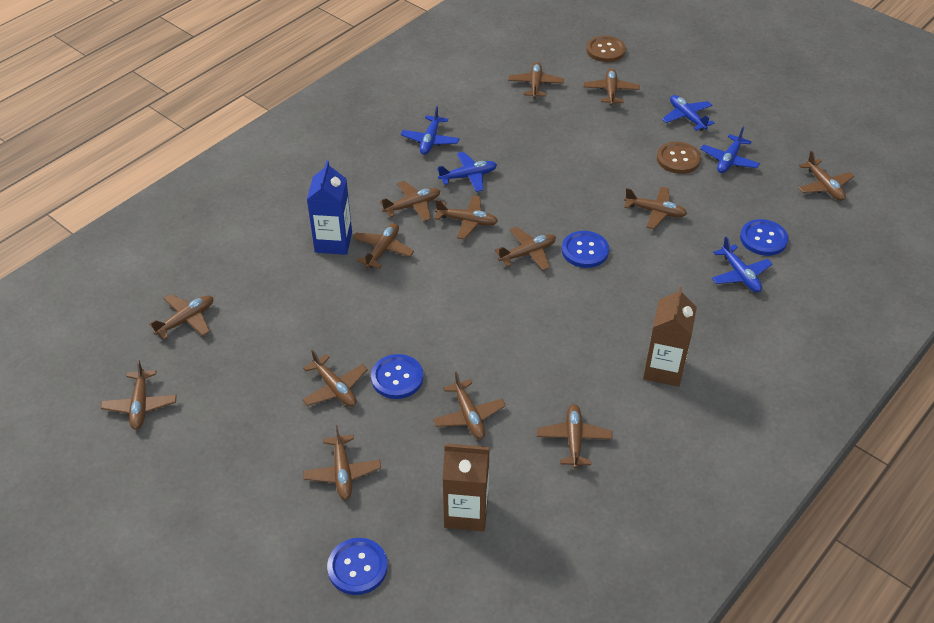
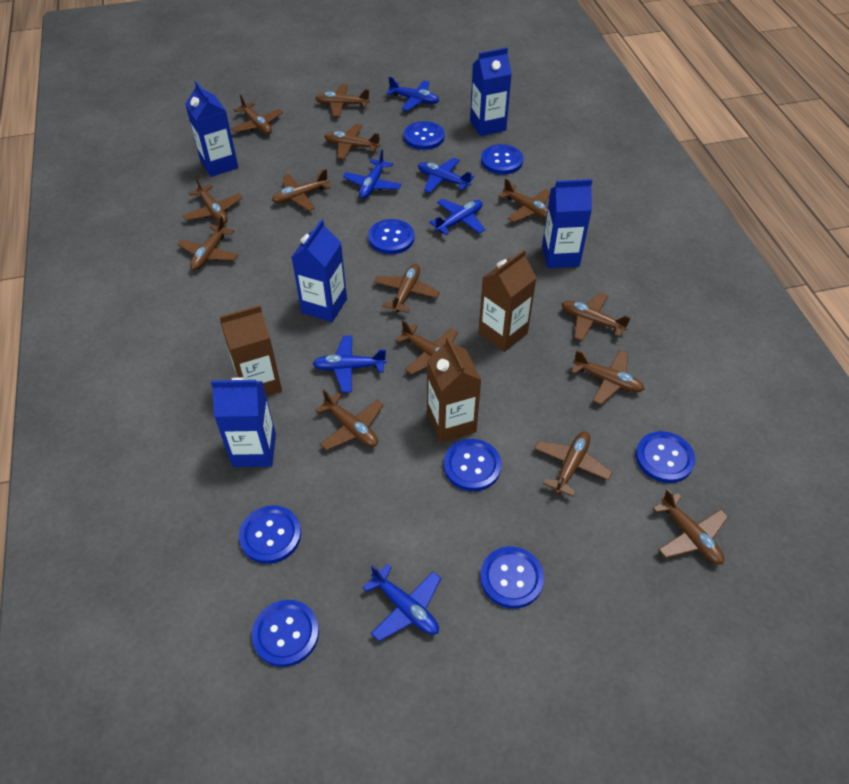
blue button: [327,538,388,595] [371,354,423,399] [562,231,609,268] [740,219,788,256] = 4 -> [239,505,301,564] [252,600,319,667] [368,219,414,254] [404,121,445,150] [444,439,502,491] [480,546,544,609] [481,144,523,175] [636,431,695,483] = 8
blue carton: [307,161,352,255] = 1 -> [185,81,238,177] [211,377,276,467] [292,219,347,322] [470,48,512,136] [542,179,592,268] = 5
blue plane: [401,106,459,155] [437,152,497,192] [662,95,715,131] [700,127,760,173] [712,237,772,292] = 5 -> [313,335,387,393] [343,150,401,199] [363,564,441,641] [387,77,439,111] [418,158,474,193] [429,199,485,235] = 6
brown button: [586,36,626,62] [657,142,701,174] = 2 -> none = 0
brown carton: [442,444,490,531] [643,286,697,387] = 2 -> [219,305,282,396] [427,336,481,443] [478,249,537,352] = 3

